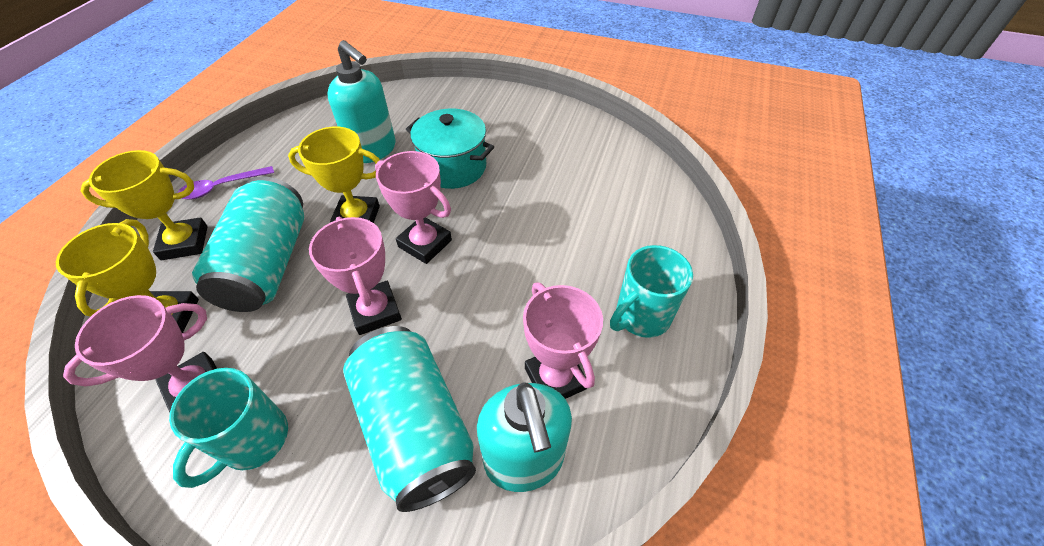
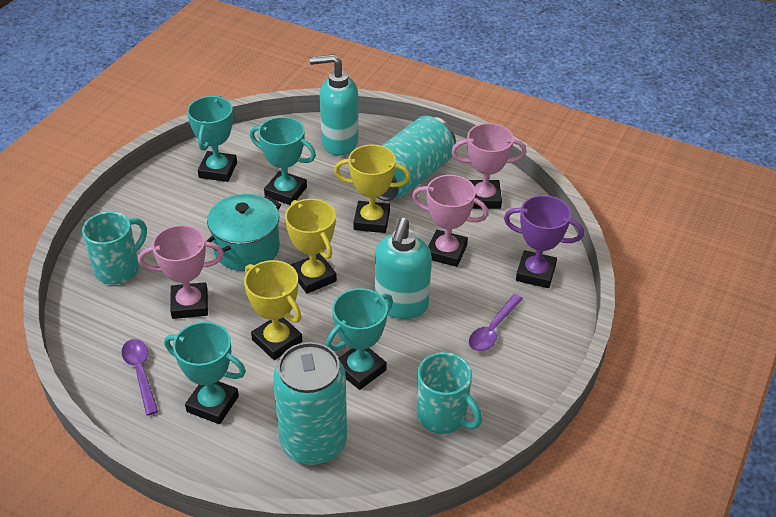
pink trophy: [63,295,217,413] [309,217,402,335] [375,151,452,264] [523,282,603,399] = 4 -> [138,225,224,319] [412,175,489,267] [451,123,526,209] = 3
purple spoon: [178,166,274,200] = 1 -> [121,339,158,415] [469,294,523,352] = 2
purple trophy: none = 0 -> [504,195,584,288] = 1
turquoise trophy: none = 0 -> [164,322,246,424] [187,96,237,182] [250,117,316,205] [326,288,393,390] = 4

